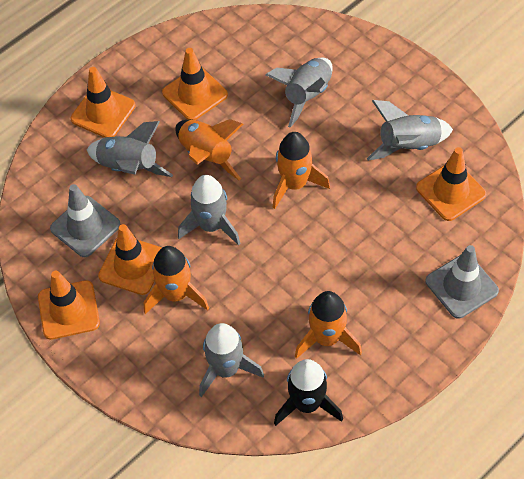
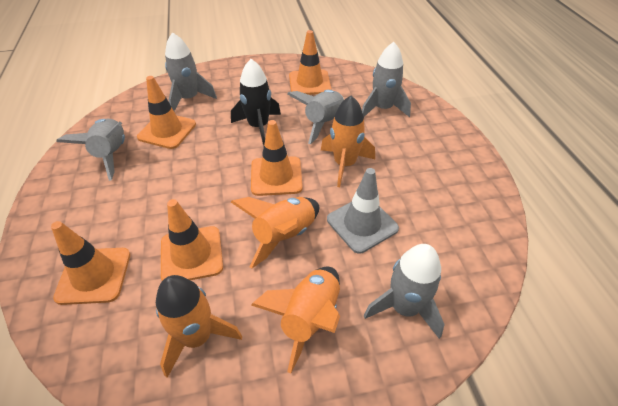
grey traffic cone: [50,184,121,257] [425,245,499,318] = 2 -> [327,168,399,254] = 1

